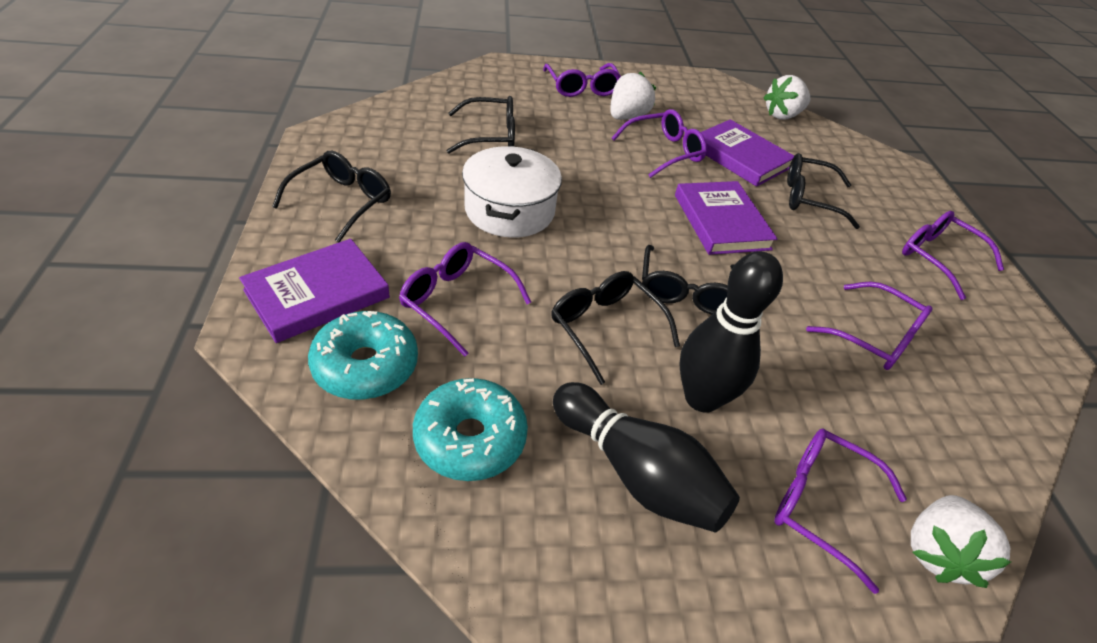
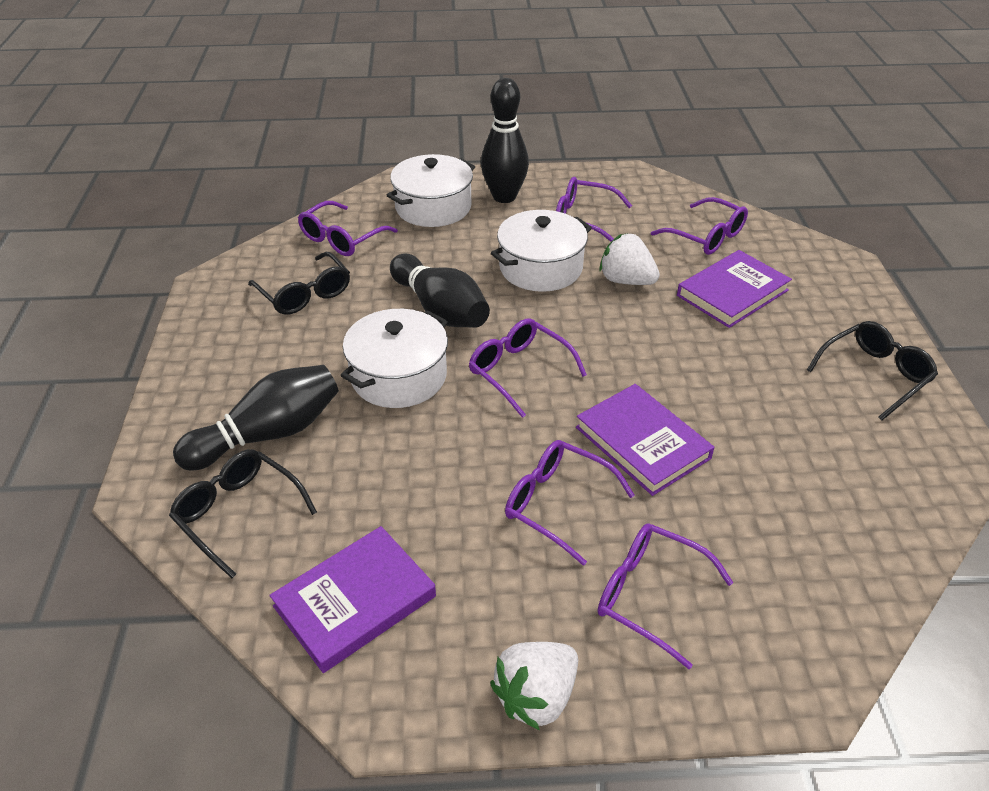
black bowling pin: [553,382,740,532] [679,251,783,413] = 2 -> [173,365,339,470] [390,254,490,328] [481,78,529,203] = 3
black glasses: [272,151,391,242] [446,96,515,154] [551,271,680,385] [642,245,734,314] [787,153,860,229] = 5 -> [169,449,317,578] [248,252,350,315] [807,321,938,421] = 3
turquoise donut: [308,311,418,400] [413,378,528,481] = 2 -> none = 0
white pot: [462,146,562,238] = 1 -> [341,309,448,408] [387,154,475,227] [491,210,592,292] = 3
white strawberry: [610,72,656,120] [764,75,810,119] [911,495,1011,588] = 3 -> [490,642,578,730] [599,233,660,285] = 2

